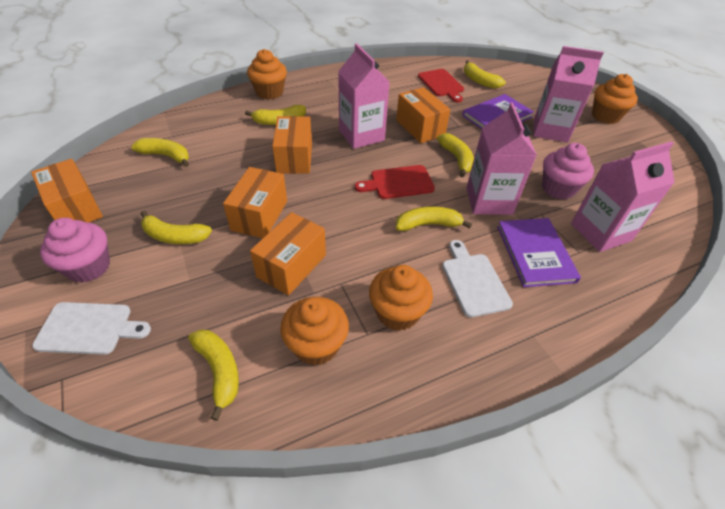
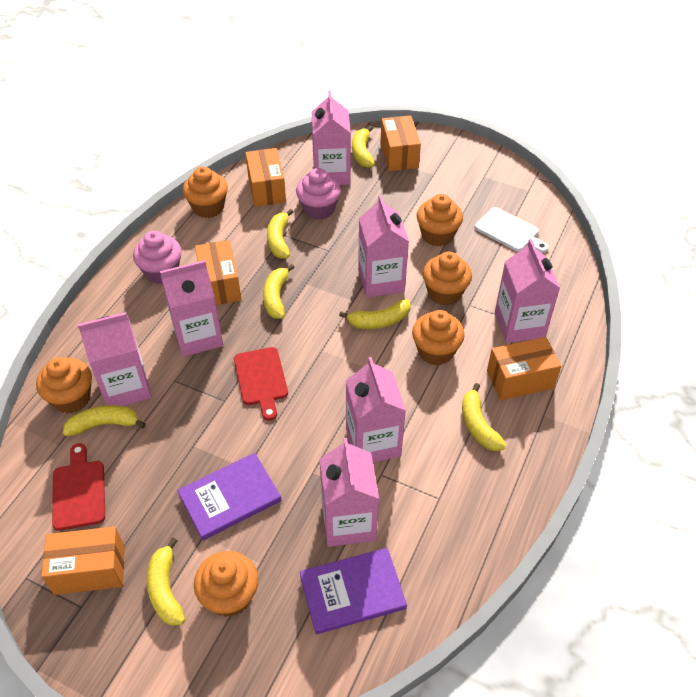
orange cupcake: [247,49,287,100] [280,297,349,366] [369,265,433,331] [592,74,638,124] = 4 -> [36,357,92,413] [183,166,228,218] [194,551,258,617] [412,310,465,365] [417,194,463,246] [423,252,472,306] = 6
pink carton: [338,43,390,149] [466,102,537,215] [533,46,604,142] [571,141,675,252] = 4 -> [78,312,152,406] [160,260,223,357] [312,90,351,185] [320,438,379,547] [346,357,406,462] [358,195,409,298] [495,239,560,343] = 7
white cutting board: [32,302,151,355] [442,240,513,317] = 2 -> [475,207,549,253] = 1

